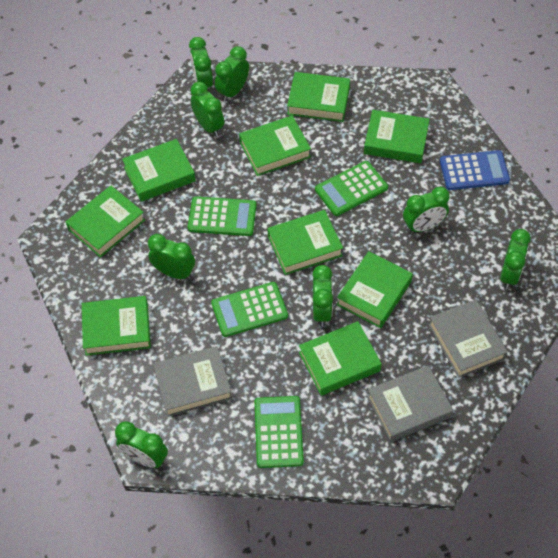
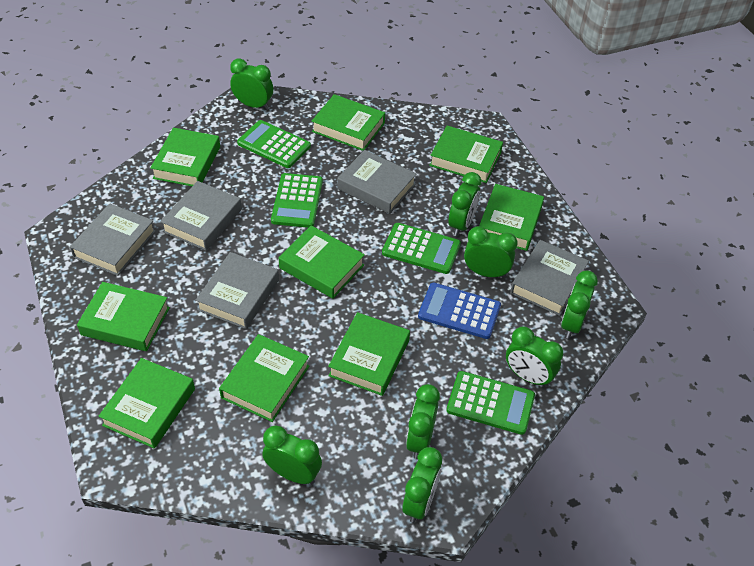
grey book: [153,346,232,417] [367,365,453,442] [428,299,508,378] = 3 -> [70,203,156,276] [160,181,242,251] [195,252,279,329] [337,150,416,214] [510,240,589,316] = 5

